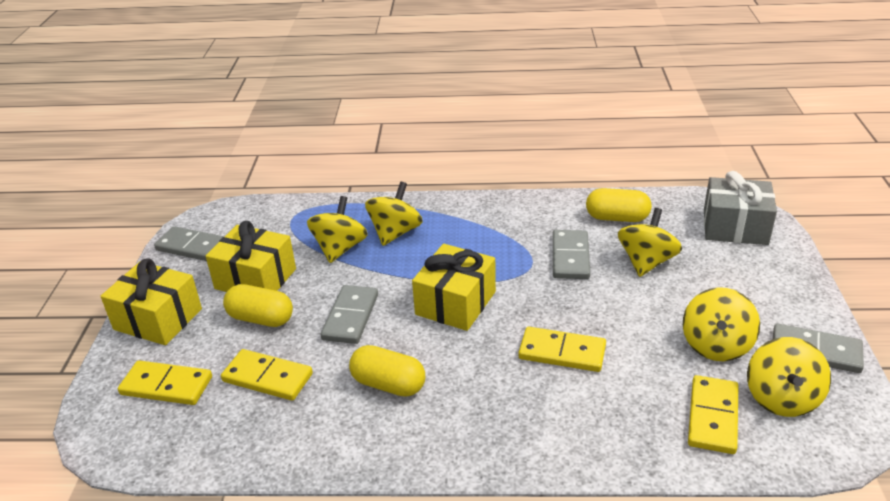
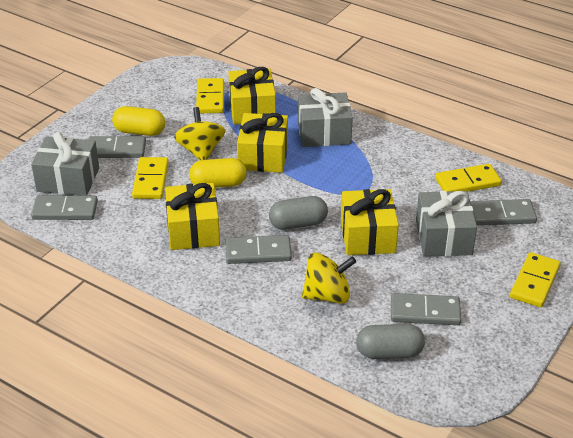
grey capsule: none = 0 -> [269,196,328,230] [356,324,425,359] = 2
grey domino: [154,226,225,261] [321,285,378,344] [553,230,590,279] [773,324,864,373] = 4 -> [31,195,98,220] [88,136,146,158] [225,235,292,264] [391,293,461,325] [471,199,537,226] = 5
grey gift: [704,171,777,245] = 1 -> [31,132,99,196] [298,88,353,147] [416,191,477,257] = 3
yellow capsule: [223,284,293,327] [349,345,425,397] [586,188,652,222] = 3 -> [112,106,165,136] [189,158,247,188] = 2
yellow gift: [101,258,202,345] [206,221,296,292] [412,244,496,331] = 3 -> [165,183,220,250] [228,67,276,124] [237,113,288,173] [341,189,399,255] = 4
yellow spinning top: [307,196,368,263] [365,182,423,246] [618,208,682,277] [683,287,760,361] [747,337,831,417] = 5 -> [174,107,225,160] [302,253,356,304] = 2

